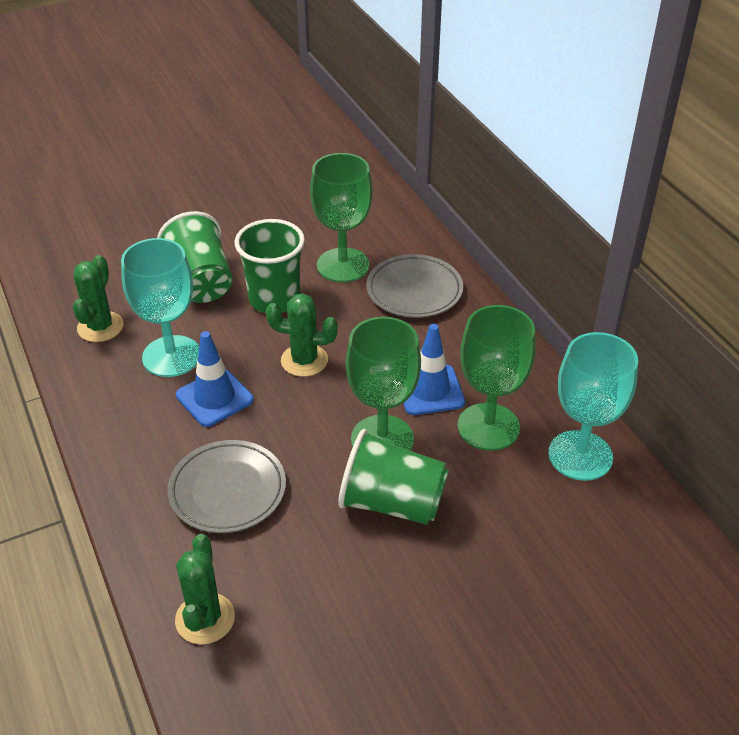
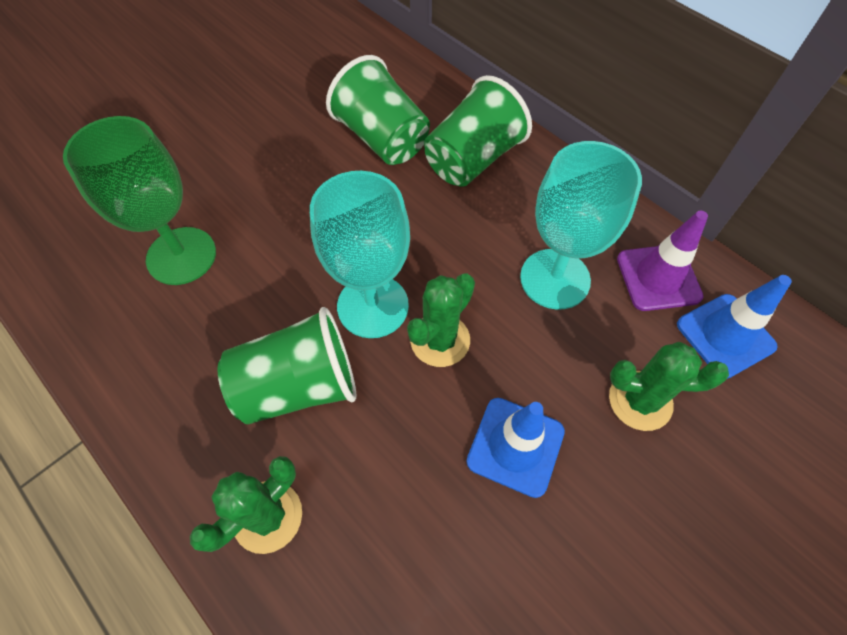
green goblet: [310,153,373,283] [346,317,421,451] [458,305,536,451] = 3 -> [63,116,216,285] = 1
grey plate: [167,440,286,533] [366,254,463,318] = 2 -> none = 0
purple traffic cone: none = 0 -> [617,211,708,311] = 1

